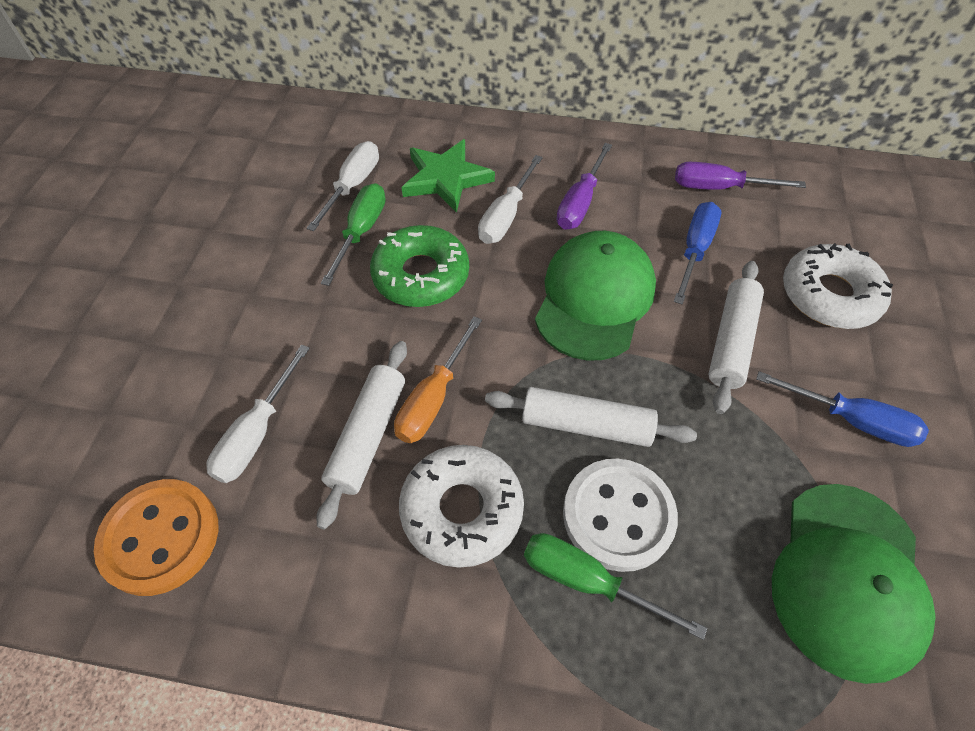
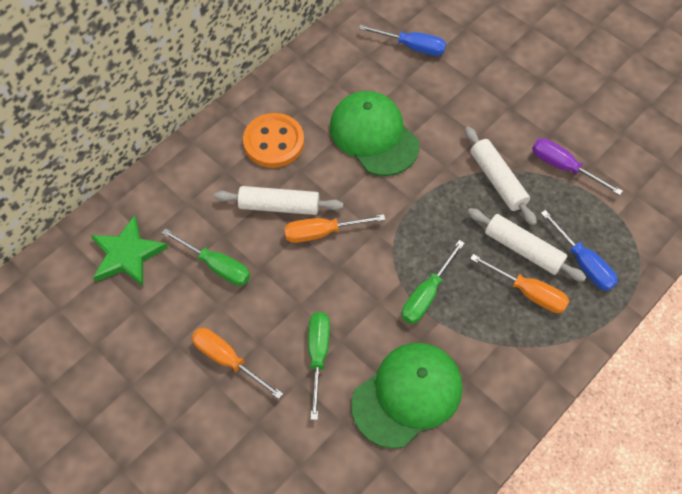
green donut: [370,225,469,307] = 1 -> none = 0
green screwdriver: [321,183,386,286] [524,533,707,640] = 2 -> [162,228,250,286] [308,312,330,420] [402,240,465,324] = 3
orange screwdriver: [394,317,482,443] = 1 -> [192,328,283,399] [284,214,385,243] [470,254,569,313] = 3
purple screwdriver: [556,143,612,230] [675,162,806,190] = 2 -> [532,138,622,195] = 1
white button: [563,459,678,572] = 1 -> none = 0
white donut: [399,445,524,568] [783,243,893,329] = 2 -> none = 0
white screwdriver: [206,345,310,483] [306,141,379,231] [478,155,543,244] = 3 -> none = 0

